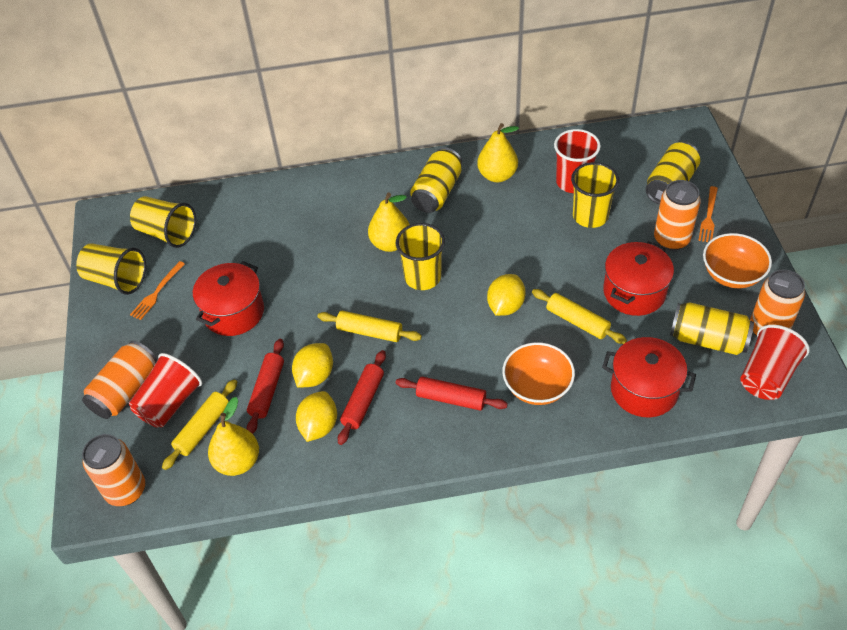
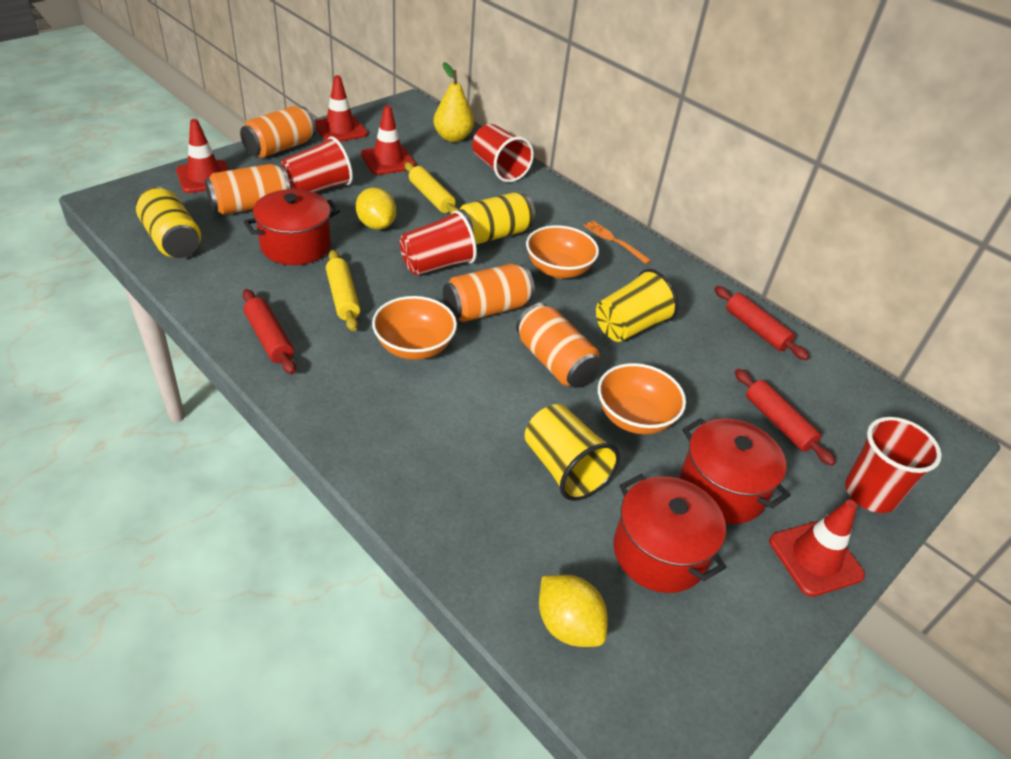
orange bowl: [502,342,575,405] [703,233,772,288] = 2 -> [372,296,457,360] [526,225,599,279] [598,363,686,434] = 3
orange fork: [130,261,185,320] [698,186,718,242] = 2 -> [583,221,651,264] = 1
red cup: [129,353,202,428] [554,129,601,193] [740,325,810,400] = 3 -> [281,136,353,193] [400,210,477,275] [472,124,534,182] [845,417,942,513] = 4
red traffic cone: none = 0 -> [176,119,229,193] [315,75,368,142] [361,105,416,175] [769,500,865,597] = 4
yellow can: [410,148,462,213] [646,142,700,205] [670,302,754,355] = 3 -> [136,186,201,258] [459,192,536,244] = 2
yellow cup: [76,243,146,295] [130,196,196,248] [396,223,445,290] [571,162,619,228] = 4 -> [525,404,620,501] [596,269,678,342] = 2
yellow lemon: [292,343,333,388] [296,391,337,442] [487,274,526,316] = 3 -> [356,187,396,230] [539,575,608,647] = 2
yellow pear: [208,397,259,476] [368,193,410,252] [477,123,519,182] = 3 -> [433,62,474,142] = 1
yellow rolling pin: [162,379,237,470] [317,311,422,342] [532,289,627,344] = 3 -> [326,250,360,331] [404,162,459,214] = 2

